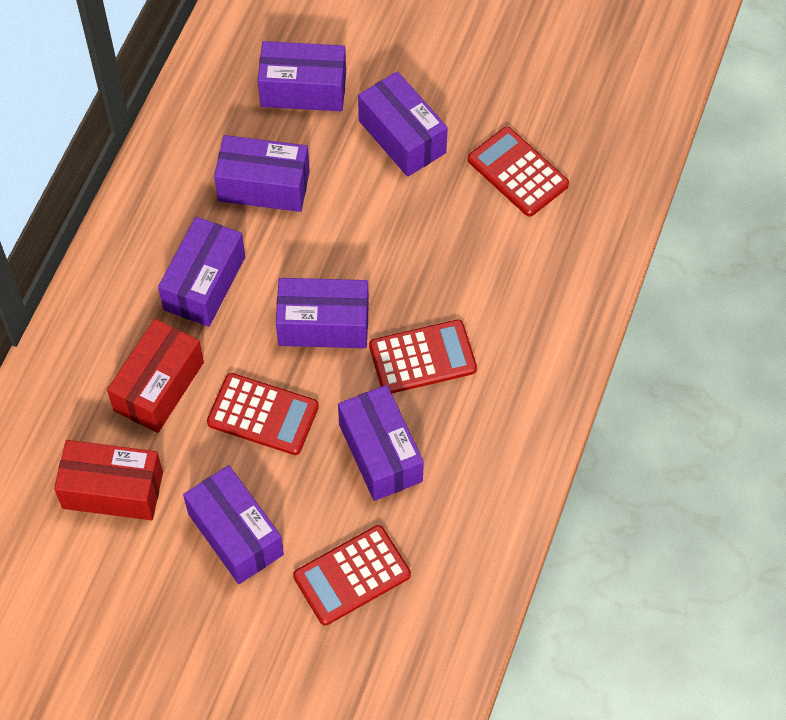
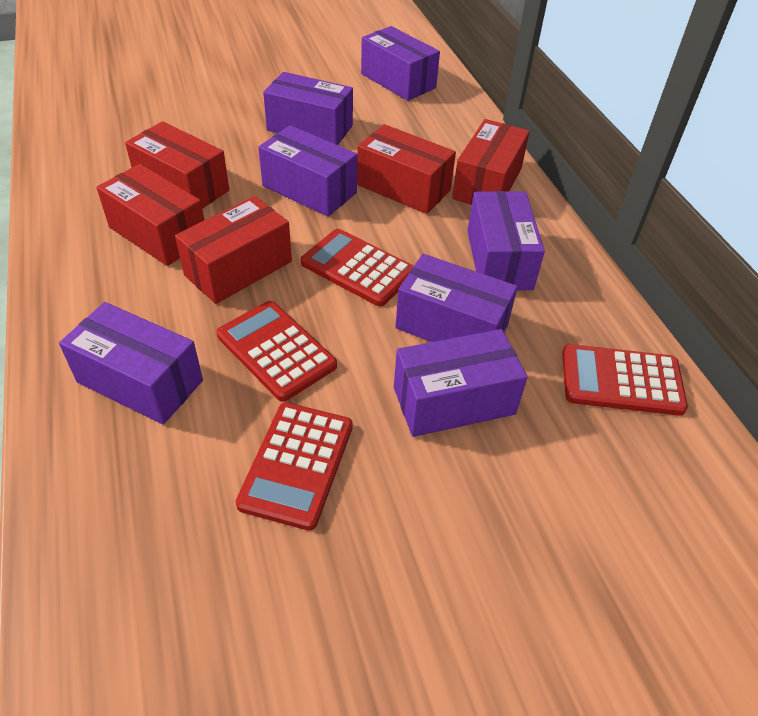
red box: [54,440,163,520] [107,319,204,433] = 2 -> [96,164,204,266] [125,121,229,209] [175,196,292,304] [357,124,456,214] [452,119,530,205] = 5

